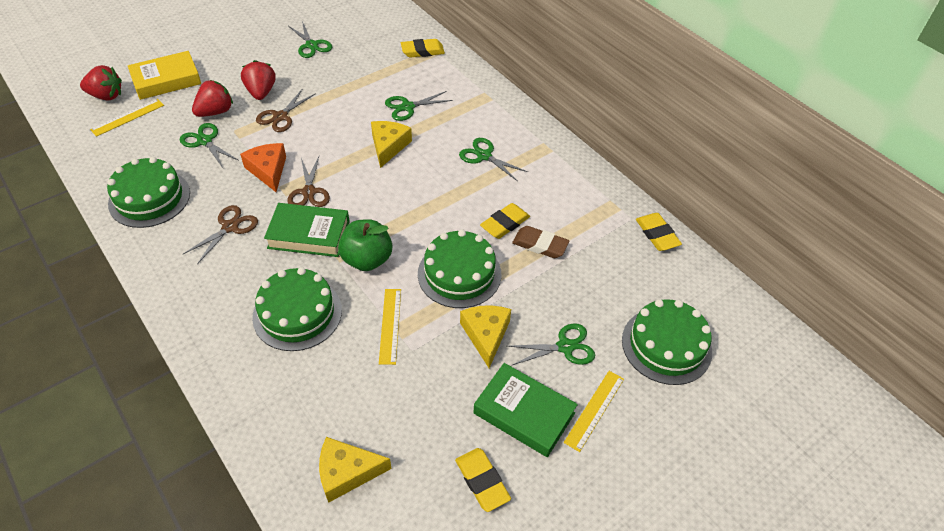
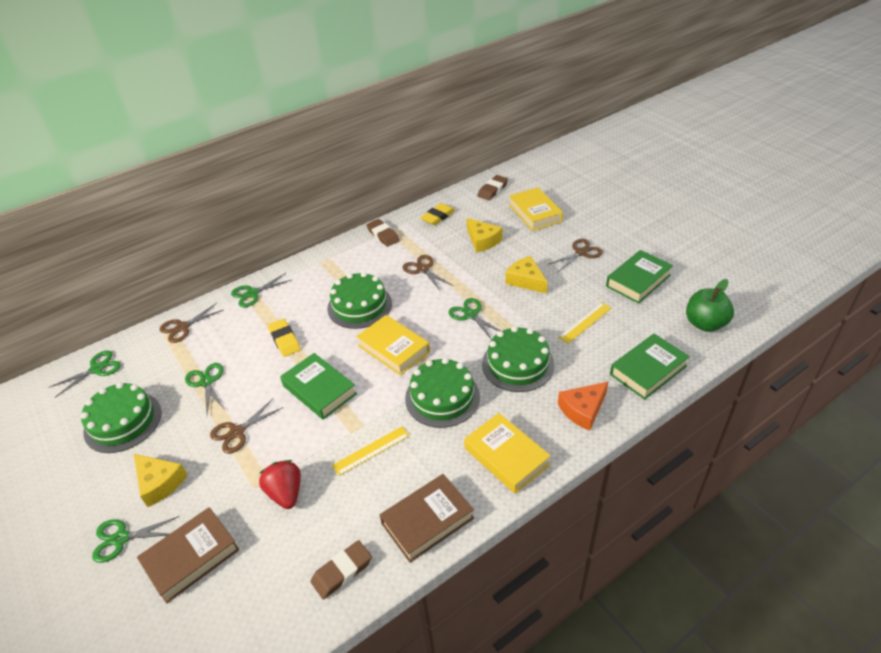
brown book: none = 0 -> [137,507,239,603] [380,474,474,562] = 2
brown eraser: [512,226,570,258] = 1 -> [311,540,372,599] [366,219,400,247] [478,175,508,200] = 3
brown scissors: [183,205,258,264] [256,89,316,132] [287,157,330,207] = 3 -> [160,303,223,343] [210,399,283,454] [403,255,453,292] [547,239,603,272] = 4
green book: [264,203,350,257] [473,363,578,457] = 2 -> [280,353,357,420] [606,250,673,304] [610,334,690,400] = 3
red strawberry: [80,65,122,101] [192,80,233,117] [241,60,276,100] = 3 -> [259,460,301,509] = 1
yellow book: [128,51,201,100] = 1 -> [356,315,430,375] [464,413,551,494] [509,187,563,231] = 3
yellow eraser: [401,39,445,58] [455,448,511,512] [480,203,530,239] [636,213,682,251] = 4 -> [268,319,301,357] [420,203,455,225] = 2
yellow ruler: [90,99,164,137] [379,289,401,365] [564,371,624,452] = 3 -> [332,426,410,476] [558,302,612,343] = 2

